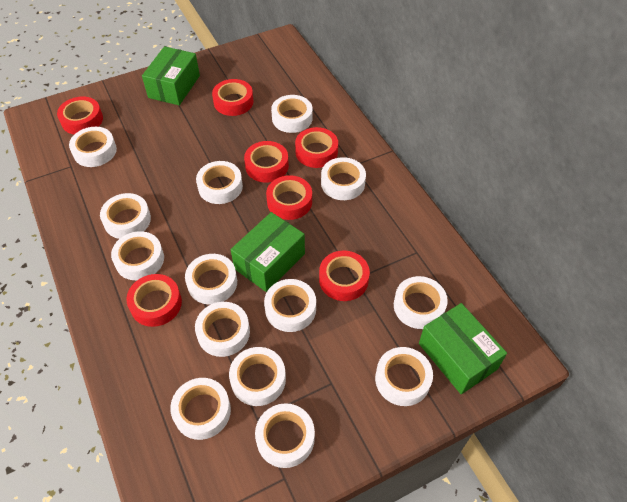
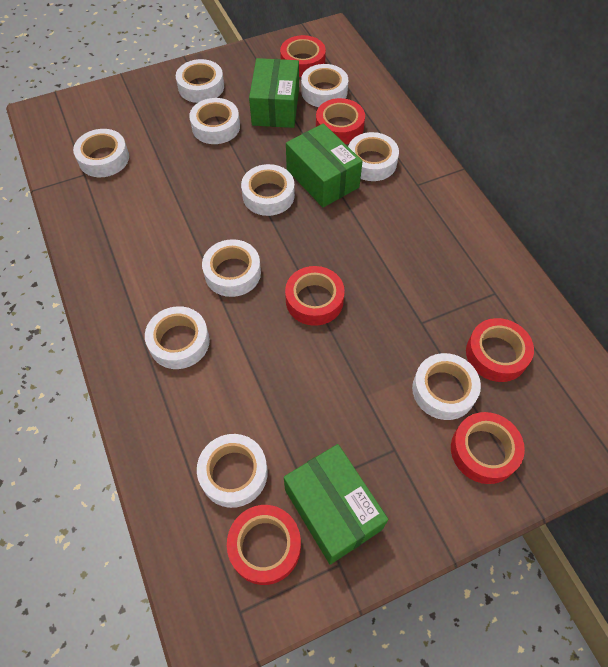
red tape: [57,96,103,134] [126,274,182,327] [212,79,254,116] [244,141,289,183] [266,175,312,220] [295,127,338,168] [319,251,370,301] = 7 -> [227,505,301,585] [280,35,326,77] [285,266,345,326] [316,98,365,144] [451,412,525,484] [466,318,534,382] = 6
white tape: [69,127,117,167] [100,193,151,239] [111,231,164,280] [170,378,231,440] [185,254,237,305] [195,302,250,357] [196,161,243,204] [229,347,286,406] [255,403,315,468] [264,279,316,332] [271,95,313,133] [321,157,366,200] [375,347,433,406] [394,276,448,329] = 14 -> [73,129,129,177] [145,306,210,369] [176,59,224,103] [189,98,240,144] [197,434,268,508] [202,239,261,297] [241,164,295,216] [301,64,348,107] [348,132,399,181] [412,353,481,420] = 10

